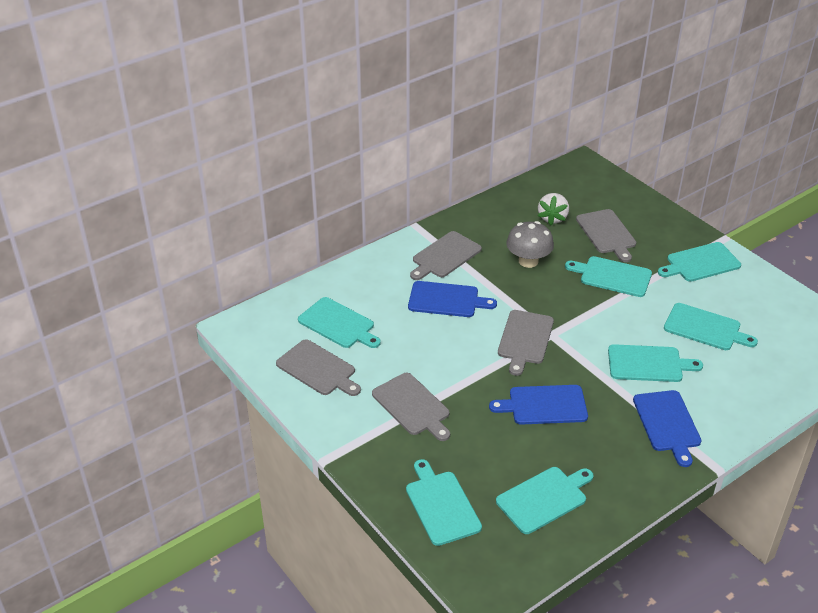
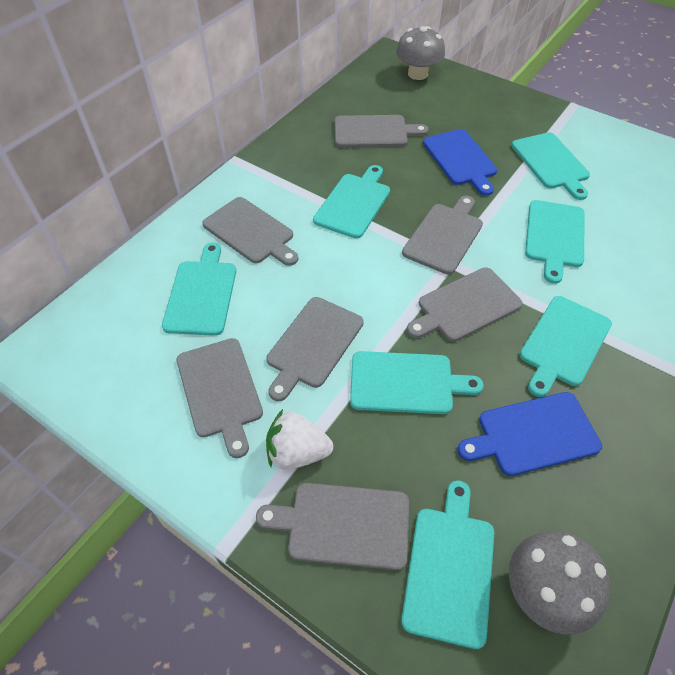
blue cutting board: [408,281,497,317] [489,385,588,425] [633,390,701,467] = 3 -> [423,129,497,196] [457,392,602,476] = 2
grey cutting board: [276,339,361,396] [372,373,450,441] [410,231,482,280] [498,310,554,376] [576,209,636,262] = 5 -> [177,338,263,458] [202,197,298,266] [256,483,409,570] [266,297,364,401] [334,115,428,147] [402,196,483,274] [407,267,523,342] = 7
grey mushroom: [506,221,554,268] = 1 -> [396,26,445,80] [509,531,610,634] = 2

